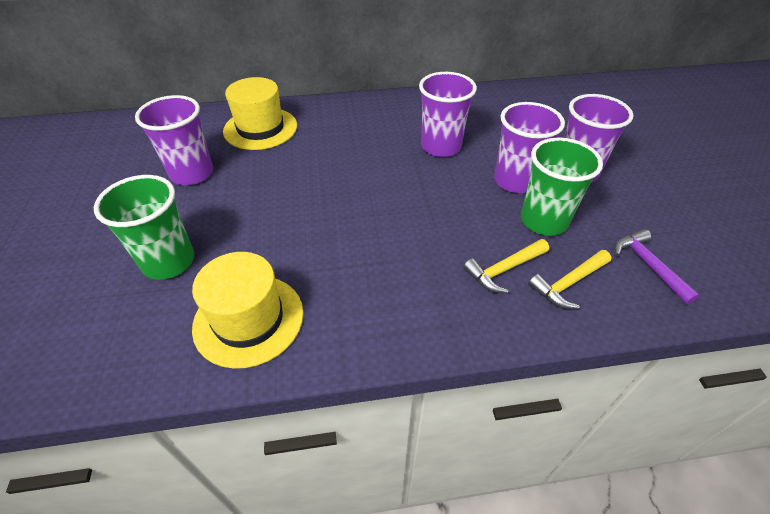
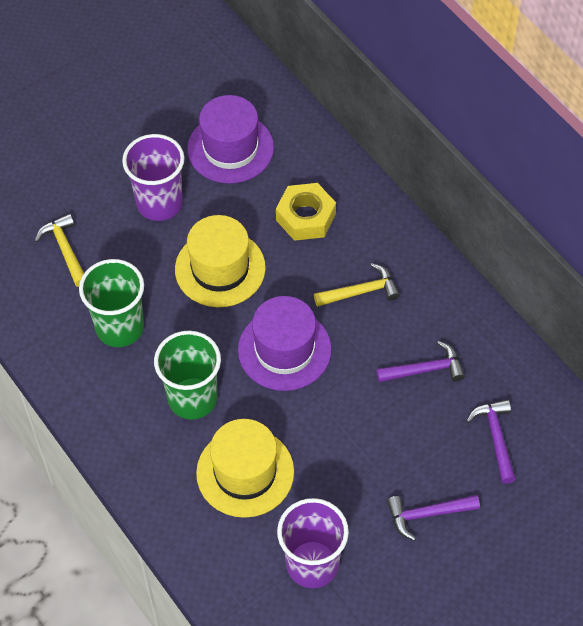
purple cup: [135,95,213,185] [419,72,477,157] [494,102,565,193] [564,94,634,182] = 4 -> [122,134,185,221] [277,498,349,588] = 2
purple hammer: [614,229,700,305] = 1 -> [376,341,465,383] [387,495,480,541] [466,399,516,484] = 3
purple hat: none = 0 -> [187,95,274,184] [238,296,332,391] = 2
yellow nut: none = 0 -> [276,183,336,241] = 1

